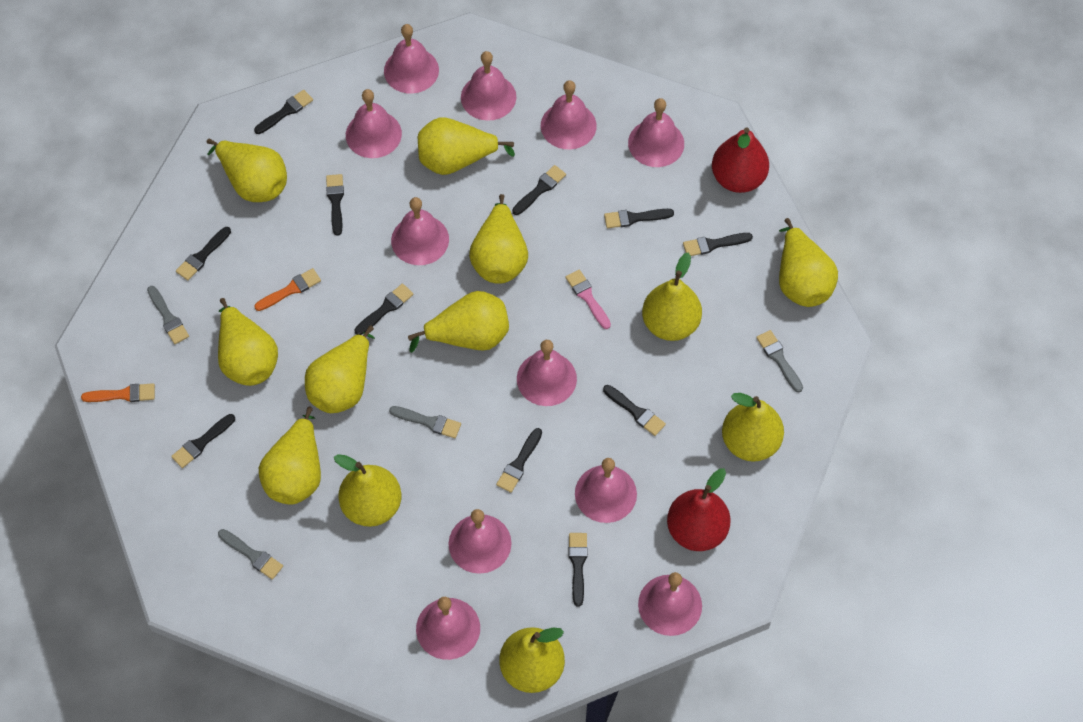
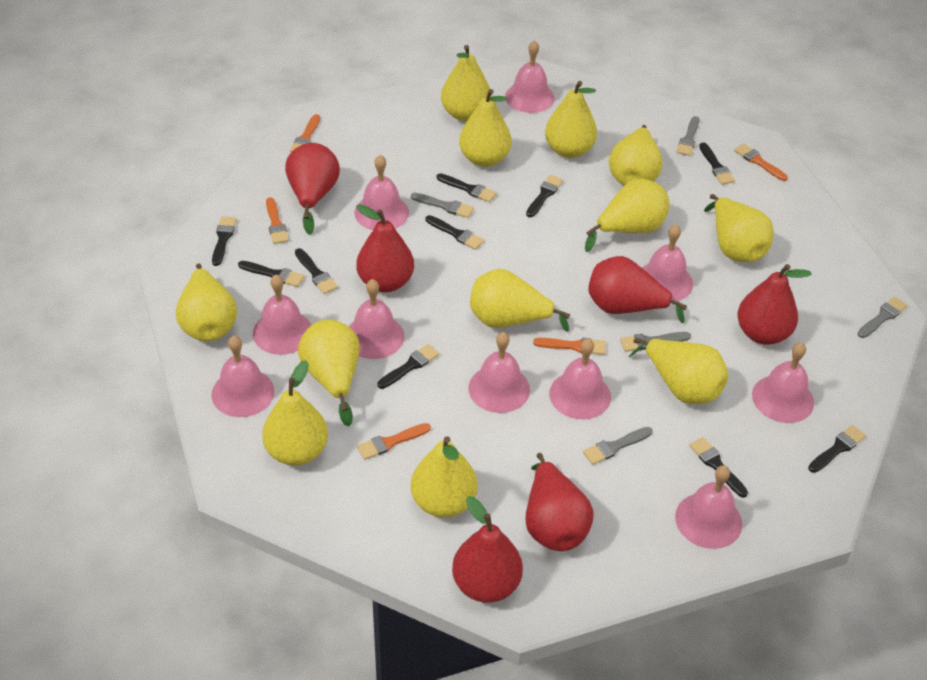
black brush: [171,414,235,468] [176,227,231,280] [254,90,313,134] [326,174,344,236] [354,284,414,335] [496,428,542,493] [512,165,566,215] [569,533,588,606] [603,385,666,436] [604,209,674,228] [683,233,753,256] = 11 -> [212,216,237,266] [238,261,304,287] [295,248,338,294] [377,344,439,389] [426,215,484,250] [437,173,497,202] [526,175,563,217] [689,437,748,498] [699,142,735,185] [808,425,866,473] = 10
grey brush: [147,286,189,344] [218,529,283,580] [389,406,461,438] [756,330,803,392] = 4 -> [411,193,474,218] [583,427,653,465] [620,332,691,352] [676,116,700,156] [858,297,908,338] = 5
orange brush: [81,383,155,402] [254,268,321,311] = 2 -> [266,197,289,244] [290,114,320,152] [357,423,431,460] [533,338,606,355] [734,144,788,181] = 5
pink bell: [346,89,402,158] [384,24,439,94] [391,197,449,265] [416,597,480,660] [448,509,512,574] [461,51,516,121] [517,340,577,406] [541,80,597,149] [575,458,637,523] [628,98,684,167] [638,572,702,636] = 11 -> [212,336,274,417] [253,275,311,355] [349,279,404,359] [354,155,409,230] [468,332,530,413] [505,40,555,113] [549,338,611,419] [642,224,693,301] [675,465,742,549] [752,342,814,423] = 10
pink brush: [565,270,611,329] = 1 -> none = 0
red pear: [667,469,731,551] [712,127,769,193] = 2 -> [285,143,340,235] [356,204,414,292] [452,496,523,603] [525,453,593,551] [589,256,687,323] [737,264,812,345] = 6

